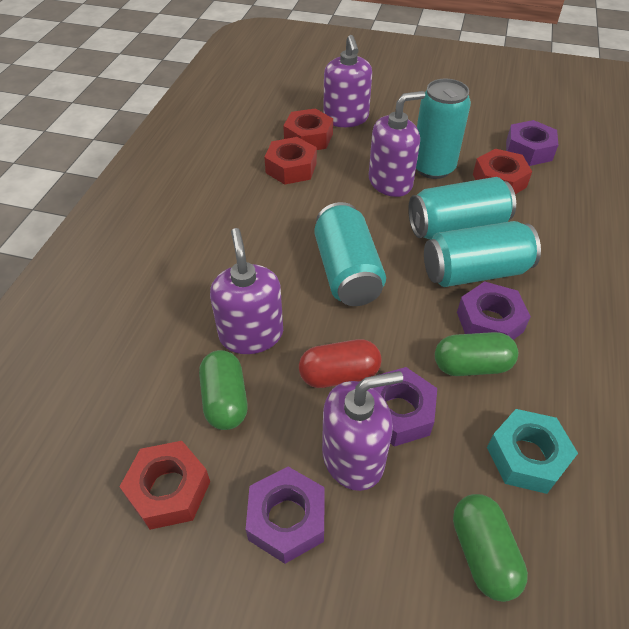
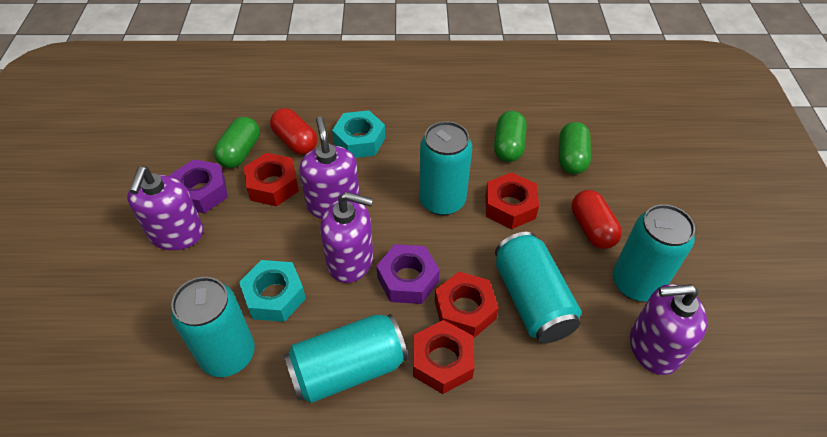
purple nut: [246,467,325,564] [374,367,437,447] [457,281,531,340] [506,120,558,166] = 4 -> [170,159,228,213] [376,244,440,304] = 2
red capsule: [299,339,382,388] = 1 -> [270,108,317,155] [572,190,622,249] = 2
turquoise can: [314,202,386,306] [408,177,516,240] [416,79,471,179] [424,221,541,287] = 4 -> [171,277,255,377] [284,314,408,403] [419,121,472,215] [495,232,581,343] [612,204,695,302] = 5
turquoise nut: [487,409,578,494] = 1 -> [239,260,306,322] [332,110,385,158] = 2

